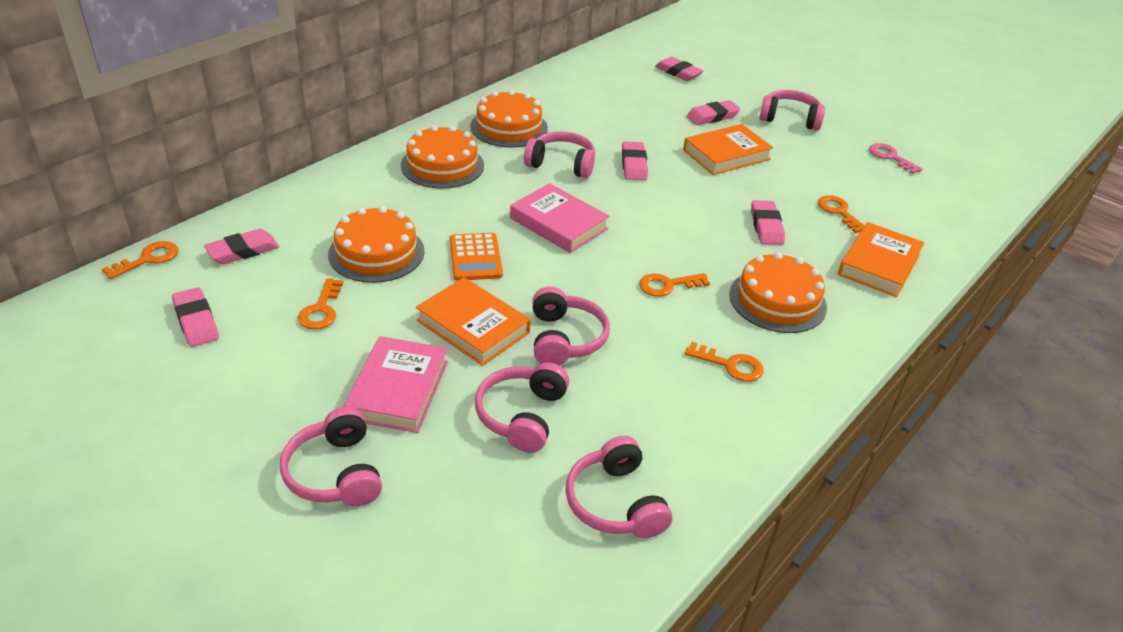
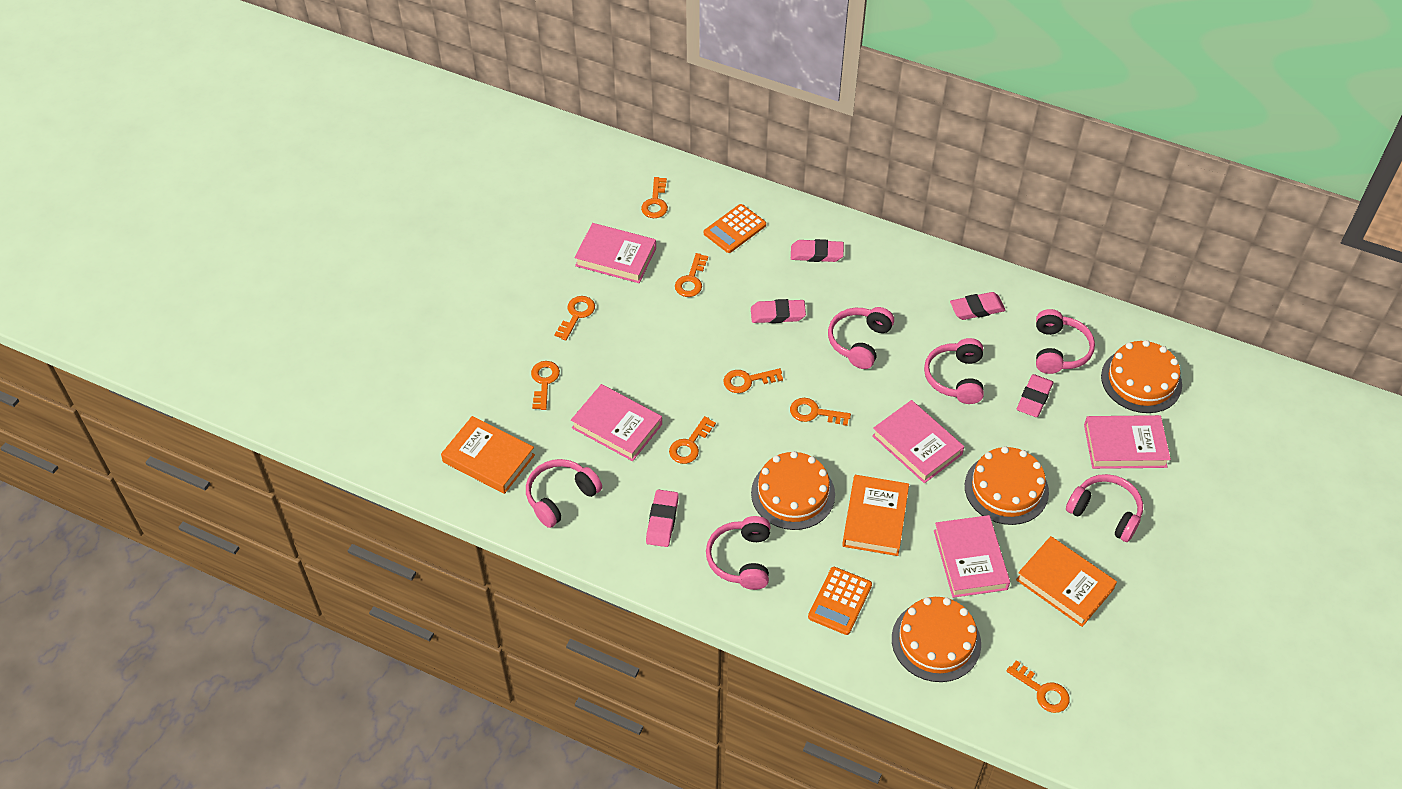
orange calculator: [450,233,503,281] = 1 -> [704,204,766,253] [808,567,872,635] = 2
orange key: [102,241,178,279] [298,278,343,330] [639,273,710,297] [685,342,764,382] [818,195,865,233] = 5 -> [531,361,560,410] [554,296,595,341] [641,177,668,218] [669,416,716,464] [675,253,708,297] [723,368,783,393] [790,398,851,426] [1006,660,1070,713] = 8
pink book: [343,336,448,433] [510,183,610,253] = 2 -> [571,384,662,461] [574,223,656,283] [872,400,964,483] [934,515,1010,598] [1084,415,1171,469] = 5
pink eraser: [172,287,219,347] [204,229,279,264] [622,141,648,180] [655,57,703,81] [686,100,740,125] [751,200,785,245] = 6 -> [646,489,679,547] [751,299,806,323] [791,239,844,262] [950,292,1006,320] [1017,374,1053,417] = 5
pink key: [869,143,923,174] = 1 -> none = 0

